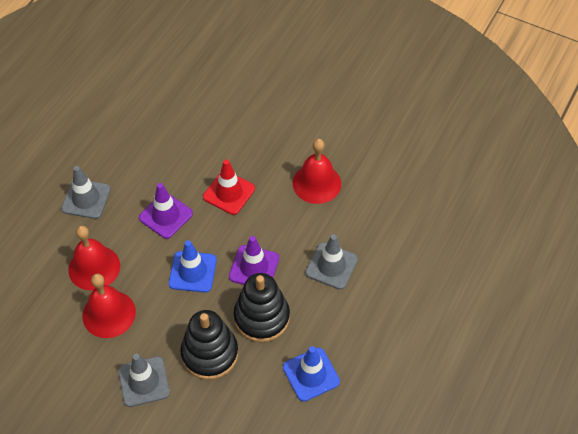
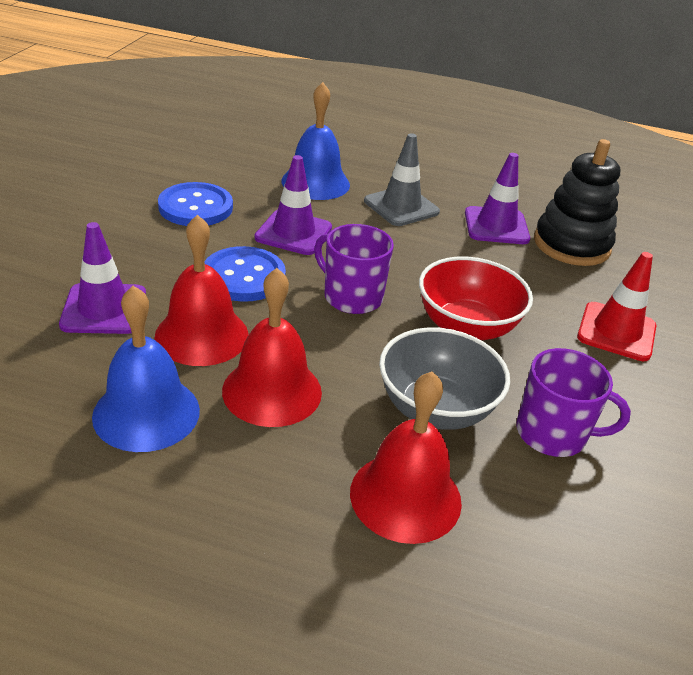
black stacking toy: [180,310,238,380] [234,273,290,342] = 2 -> [534,139,621,266] = 1
blue bell: none = 0 -> [92,286,200,452] [282,82,350,200] = 2
blue button: none = 0 -> [158,182,233,226] [205,246,286,302] = 2
blue traffic cone: [169,240,217,293] [283,346,340,402] = 2 -> none = 0
grey bowl: none = 0 -> [379,327,510,430] = 1
grey traffic cone: [61,166,111,219] [118,354,170,407] [305,234,358,289] = 3 -> [364,133,440,226] = 1
purple mug: none = 0 -> [314,224,394,314] [516,348,631,457] = 2
purple traffic cone: [139,183,193,239] [229,236,279,285] = 2 -> [59,222,146,334] [255,155,332,255] [465,153,530,244] = 3
red bowl: none = 0 -> [419,256,533,340] = 1

